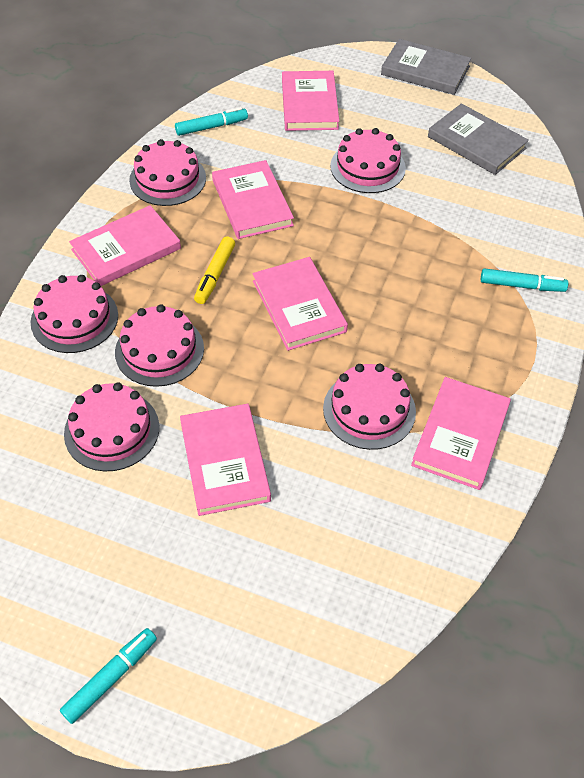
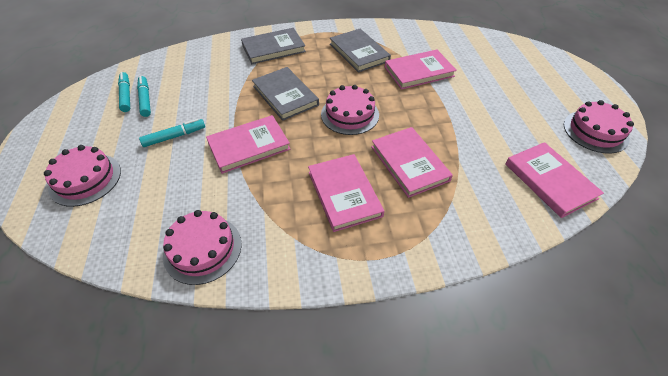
grey book: [381,39,472,95] [428,103,529,175] = 2 -> [241,28,306,64] [252,67,319,121] [330,29,391,73] = 3
pink book: [69,205,181,286] [180,404,271,516] [212,160,294,239] [252,257,348,351] [282,71,339,131] [411,377,511,490] = 6 -> [206,115,290,174] [308,154,384,232] [371,127,453,198] [385,49,457,90] [505,142,604,218] = 5
pink cake: [31,275,118,353] [64,382,159,471] [115,304,204,387] [129,139,206,206] [323,363,416,450] [330,128,406,193] = 6 -> [44,145,121,207] [163,210,242,285] [321,85,379,135] [564,100,634,154] = 4
yellow marker: [194,236,235,304] = 1 -> none = 0

